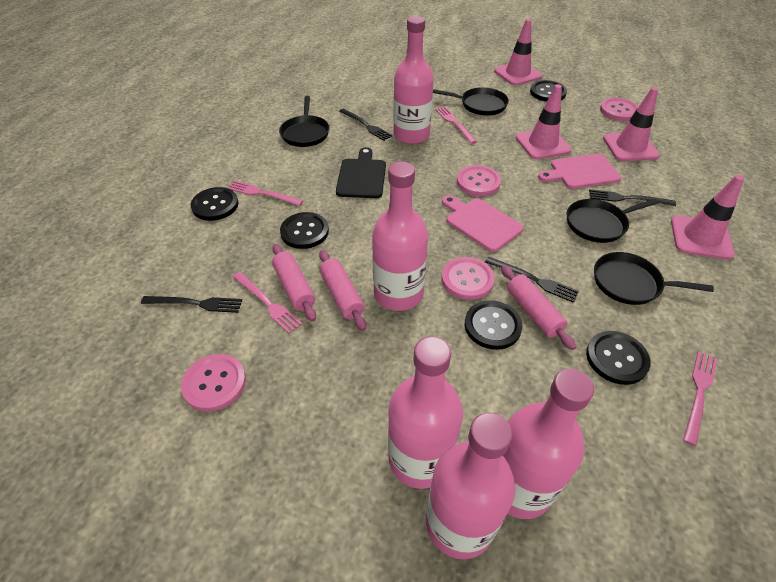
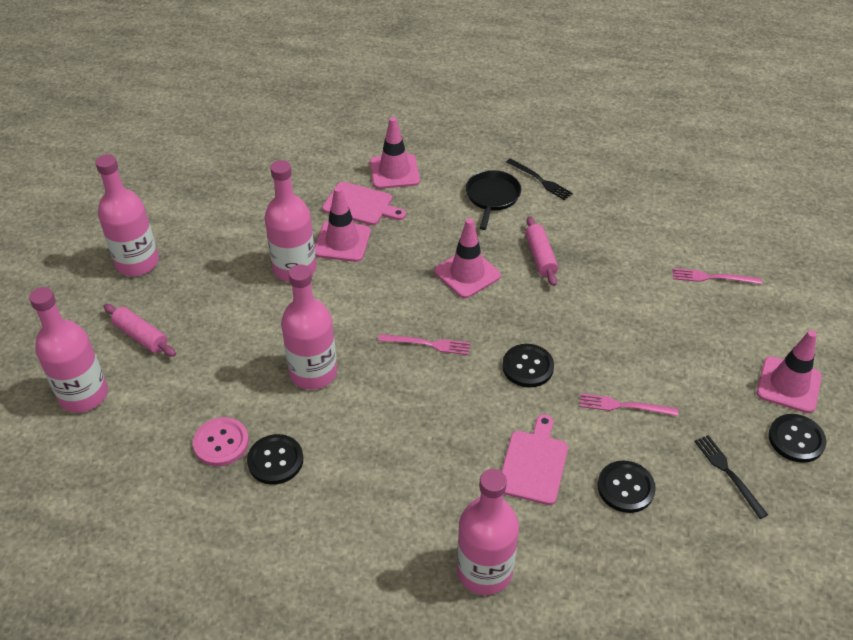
black button: [191,187,238,221] [280,212,329,249] [465,300,522,350] [530,80,567,102] [586,331,651,385] = 5 -> [247,434,303,485] [502,344,554,388] [598,461,656,513] [768,414,826,463] = 4
black cutting board: [336,147,386,198] = 1 -> none = 0
black fork: [141,296,242,313] [339,108,393,141] [485,257,579,303] [589,189,676,206] = 4 -> [506,158,573,200] [694,435,768,519] = 2
black pan: [279,96,330,147] [433,87,509,116] [566,199,658,243] [594,252,714,305] = 4 -> [466,170,521,230] = 1
pink button: [181,354,246,411] [441,257,495,300] [457,165,501,196] [600,98,639,121] = 4 -> [193,417,249,466] = 1
pink fork: [228,181,303,206] [233,272,302,334] [435,107,477,144] [683,351,717,446] = 4 -> [378,334,470,355] [580,393,678,416] [673,268,762,284] = 3
pink rolling pin: [272,244,316,322] [319,250,366,331] [501,266,576,350] = 3 -> [103,304,176,357] [525,216,558,286] = 2

